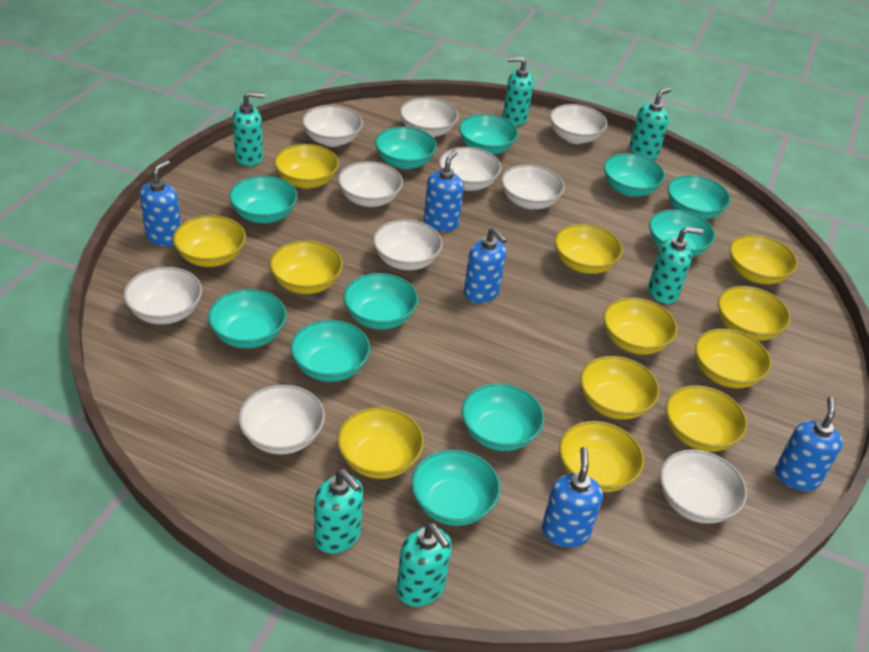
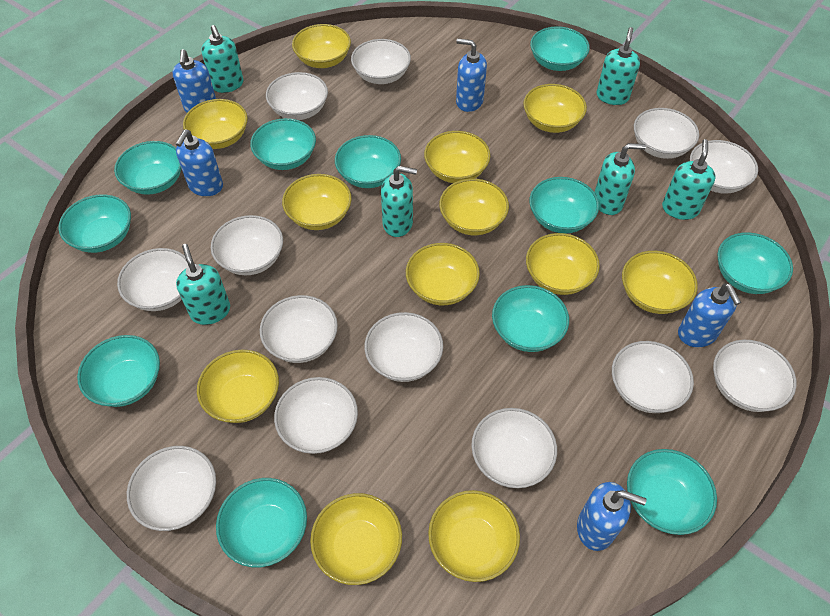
white bowl: [123,267,202,324] [238,385,325,455] [302,105,363,147] [338,161,403,207] [373,220,443,270] [400,97,459,137] [439,147,501,191] [501,165,565,209] [550,104,608,144] [660,449,747,524] = 10 -> [117,248,188,311] [127,446,216,531] [211,215,283,275] [260,295,338,363] [266,72,328,120] [274,377,358,454] [351,39,411,84] [365,312,443,382] [471,408,557,488] [612,341,694,413] [634,108,699,159] [690,140,758,194] [713,340,797,412] = 13

